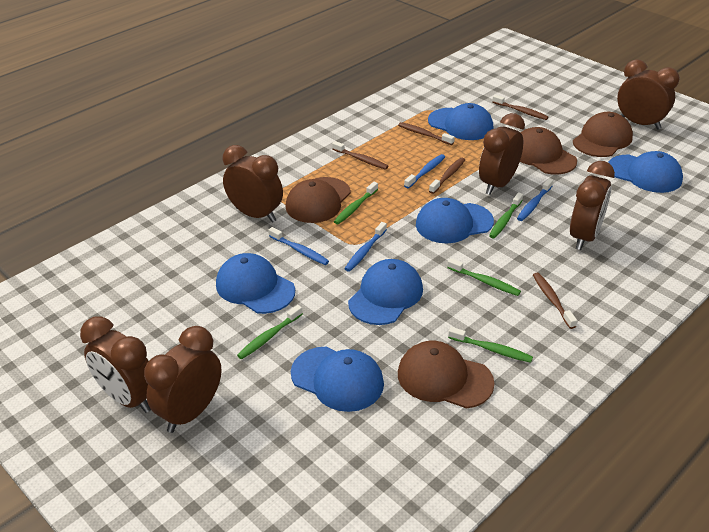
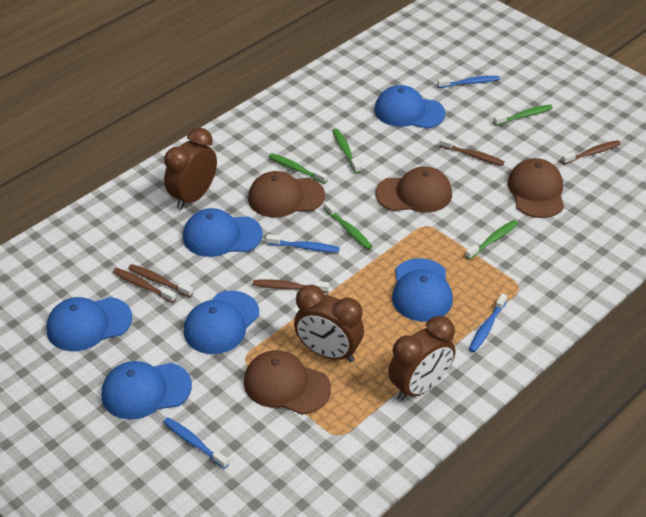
brown clock: [80,316,151,413] [144,326,222,433] [222,145,283,223] [479,113,525,195] [570,161,615,250] [617,59,680,130] = 6 -> [164,128,217,210] [294,285,364,362] [388,316,455,401] = 3

